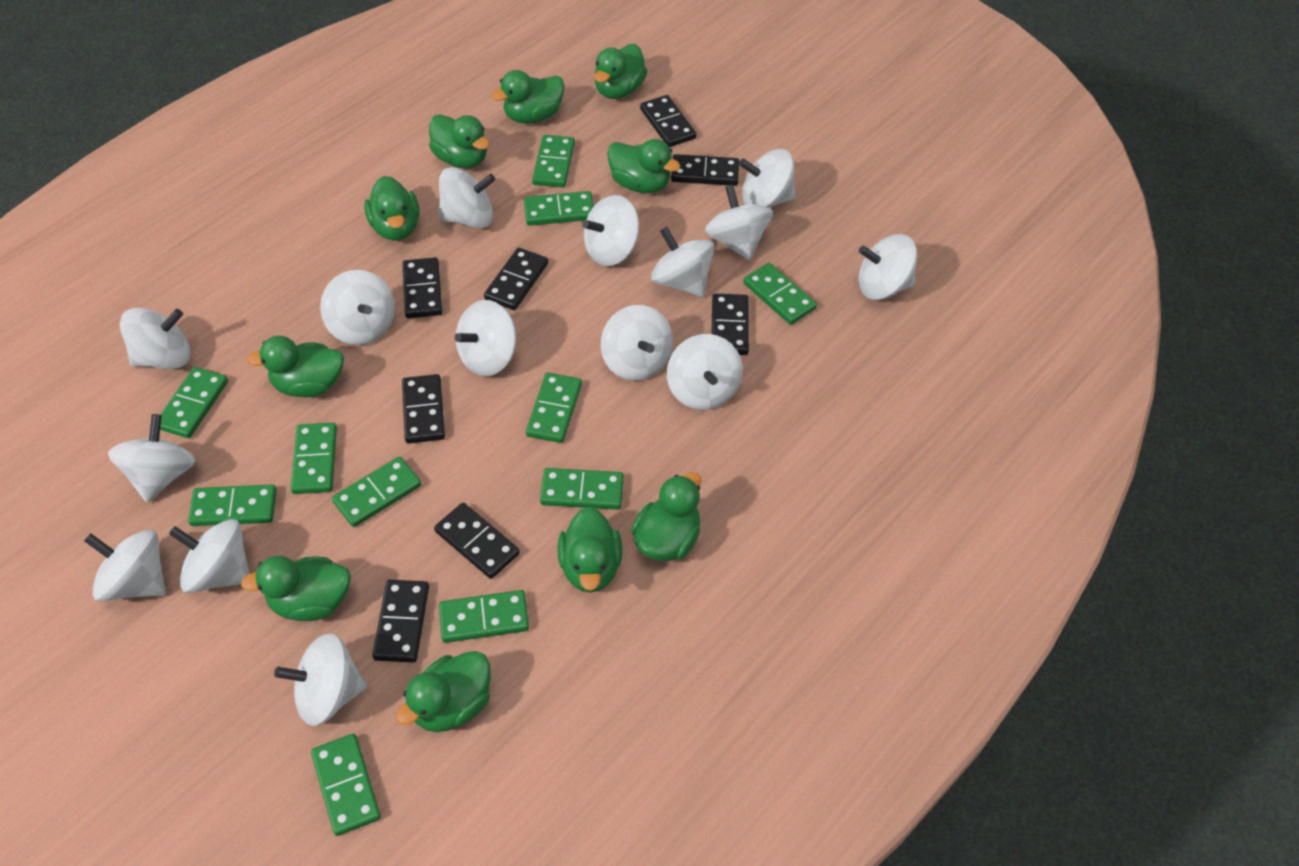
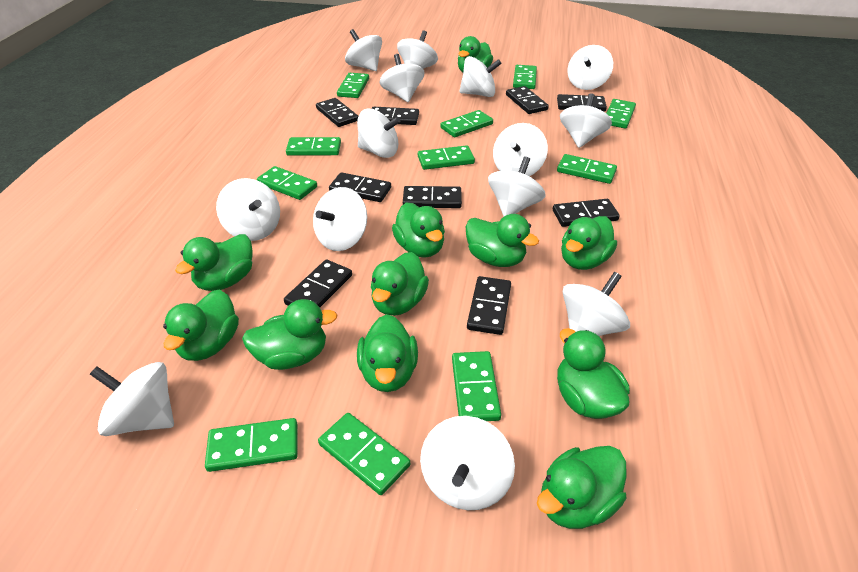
black domino: [372,580,429,663] [402,257,442,318] [402,374,445,444] [434,503,520,579] [484,248,548,310] [640,95,697,147] [671,154,739,186] [712,293,749,355] = 8 -> [284,260,352,307] [316,98,359,127] [329,172,391,202] [372,107,419,125] [403,186,462,208] [467,276,511,335] [506,86,549,114] [553,199,620,227] [557,94,607,112] = 9
green duck: [241,556,351,621] [247,336,344,397] [364,176,420,241] [395,651,491,732] [429,114,490,169] [492,70,565,124] [557,507,622,593] [594,44,647,99] [607,139,681,193] [631,472,701,561] = 10 -> [163,289,239,361] [175,234,253,291] [242,299,338,370] [357,314,418,392] [371,252,429,316] [392,202,445,258] [458,36,493,72] [466,214,539,267] [537,446,627,529] [557,328,630,419] [561,216,617,270] = 11
white spinning top: [84,530,166,602] [108,414,196,503] [120,307,190,369] [169,519,250,593] [274,633,367,726] [320,270,395,345] [438,167,495,228] [455,300,516,376] [582,195,639,266] [601,305,673,381] [651,227,715,297] [667,334,743,410] [705,184,773,261] [739,149,795,208] [859,234,917,300] = 15 -> [90,362,174,436] [216,178,280,241] [313,187,367,251] [345,29,382,71] [357,109,400,158] [380,54,425,102] [397,30,438,69] [420,416,515,510] [459,56,502,97] [488,156,546,217] [493,123,548,176] [560,93,612,148] [563,272,630,336] [567,45,613,90] = 14

